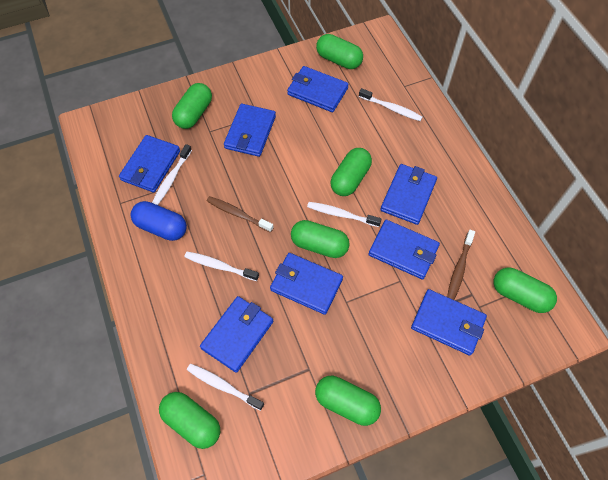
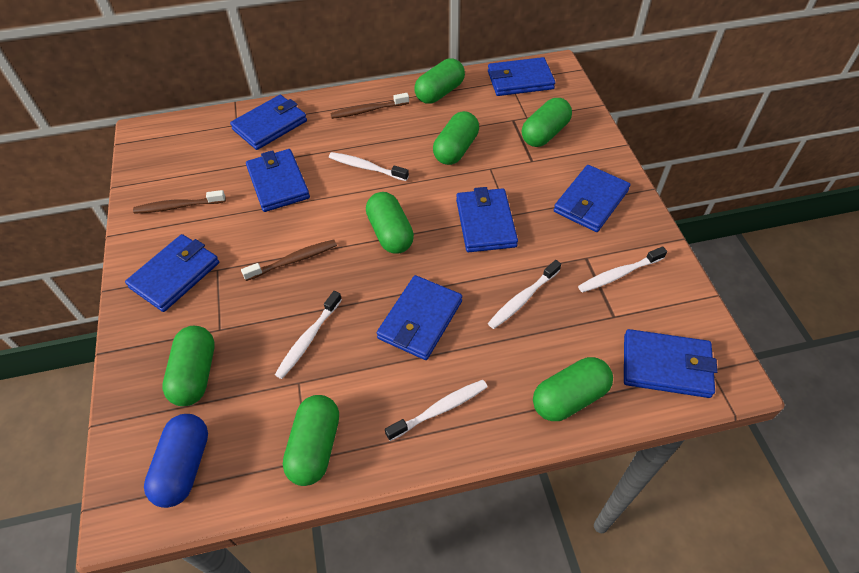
brown toothbrush: [207,196,274,233] [447,230,475,300] = 2 -> [133,190,226,214] [241,239,337,281] [330,93,409,119] = 3

